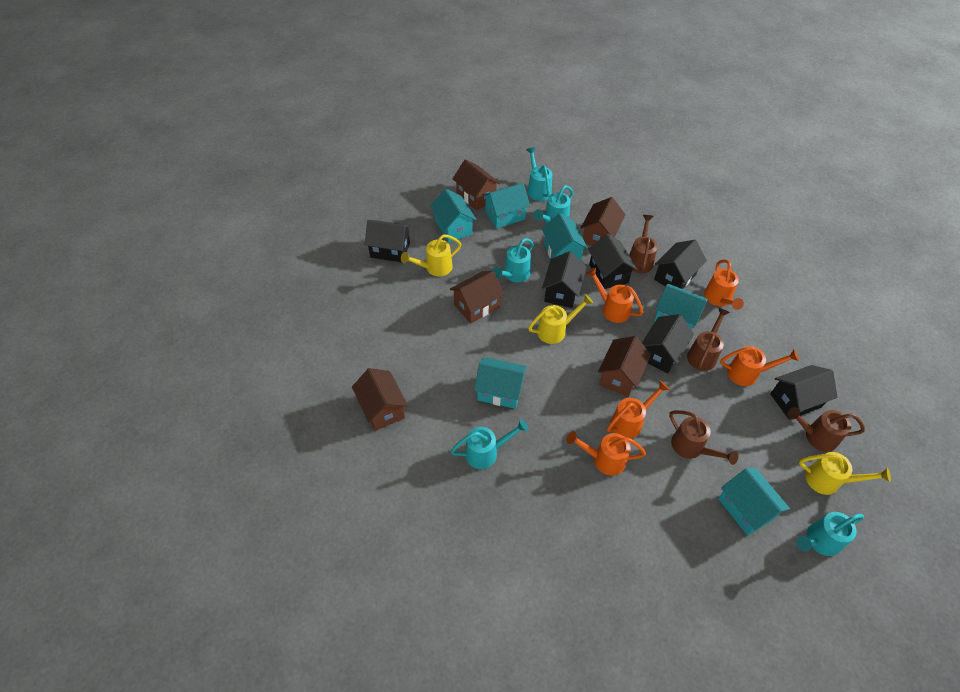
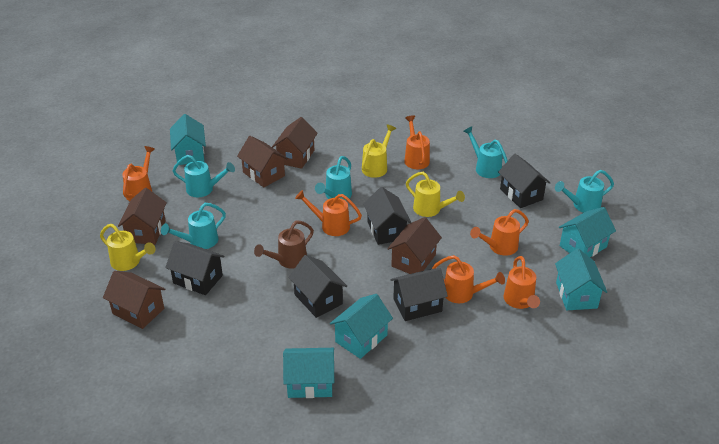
black house: [365,220,411,262] [542,251,586,308] [588,234,637,289] [642,314,694,374] [654,240,707,289] [770,365,838,420] = 6 -> [165,241,224,295] [288,255,347,318] [363,187,411,245] [390,268,448,321] [498,154,550,208] = 5
brown watering can: [629,215,658,273] [669,410,739,465] [687,308,730,371] [787,407,865,452] = 4 -> [254,221,314,269] = 1
orange watering can: [566,431,646,476] [586,267,643,323] [607,381,670,439] [704,260,744,310] [720,346,799,386] = 5 -> [122,146,155,201] [295,190,362,236] [404,116,430,169] [432,255,505,303] [470,209,529,256] [504,256,540,309] = 6
turquoise house: [431,189,477,242] [474,357,527,409] [483,183,530,229] [542,213,588,261] [654,284,708,330] [718,468,790,535] = 6 -> [170,114,206,165] [283,348,334,398] [330,294,393,359] [555,248,607,310] [559,207,616,257] = 5

